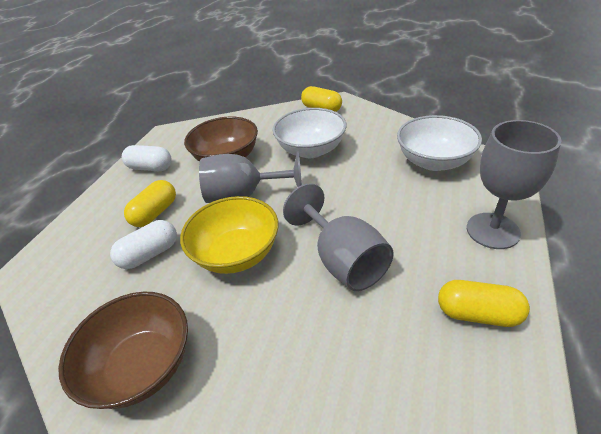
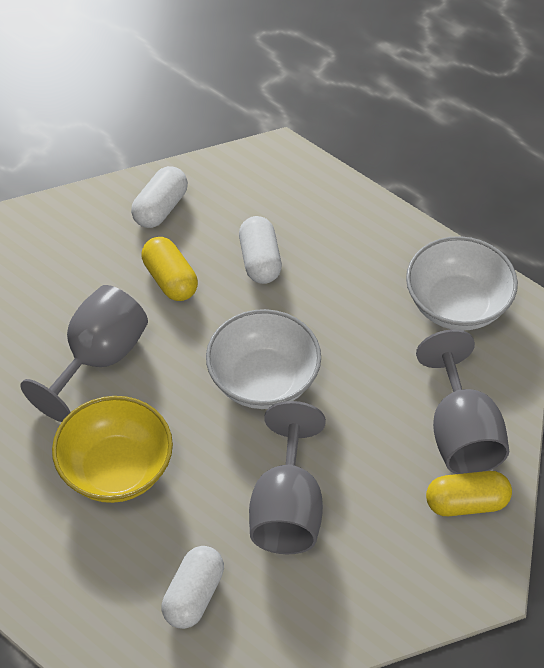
brown bowl: [58,292,188,409] [184,116,258,162] = 2 -> none = 0
white capsule: [110,220,177,269] [122,145,172,171] = 2 -> [131,166,188,228] [161,546,224,629] [239,216,282,284] = 3
yellow capsule: [124,180,176,227] [301,86,342,112] [438,280,530,327] = 3 -> [142,237,198,301] [426,471,512,516] = 2

